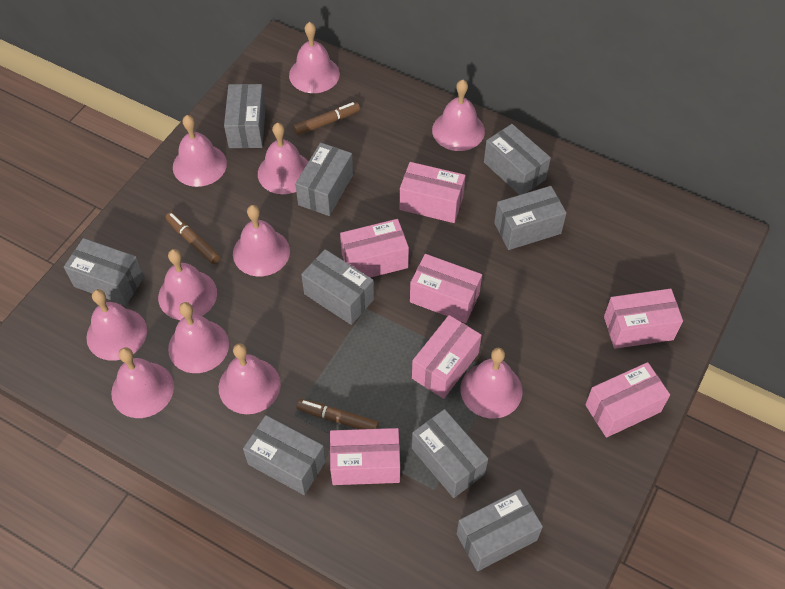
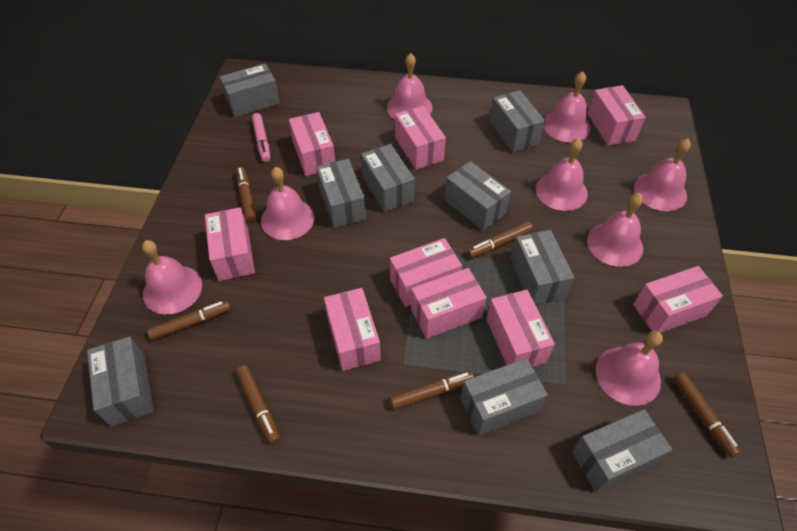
brown marker: [165,212,220,264] [293,102,360,135] [296,399,379,429] = 3 -> [147,300,231,341] [236,167,257,223] [236,365,280,444] [390,371,474,410] [467,221,533,258] [673,372,741,457] = 6
pink bell: [86,289,147,361] [111,347,174,418] [158,249,217,320] [168,302,229,373] [173,115,227,187] [219,343,281,414] [233,205,290,276] [258,123,308,194] [289,22,340,93] [432,80,485,151] [460,348,523,419] = 11 -> [142,240,202,314] [261,167,315,240] [387,53,433,119] [536,138,588,211] [544,72,591,142] [587,193,643,267] [596,331,663,406] [634,139,691,211] = 8
pink box: [330,428,400,485] [340,219,409,278] [399,162,466,223] [410,254,482,323] [412,315,482,399] [585,362,670,438] [604,288,683,349] = 7 -> [205,207,255,281] [289,112,335,176] [324,288,381,371] [390,238,462,307] [395,106,446,170] [411,268,487,339] [486,290,555,367] [587,85,646,146] [633,266,723,333] = 9
pink marker: none = 0 -> [252,113,270,162] = 1

